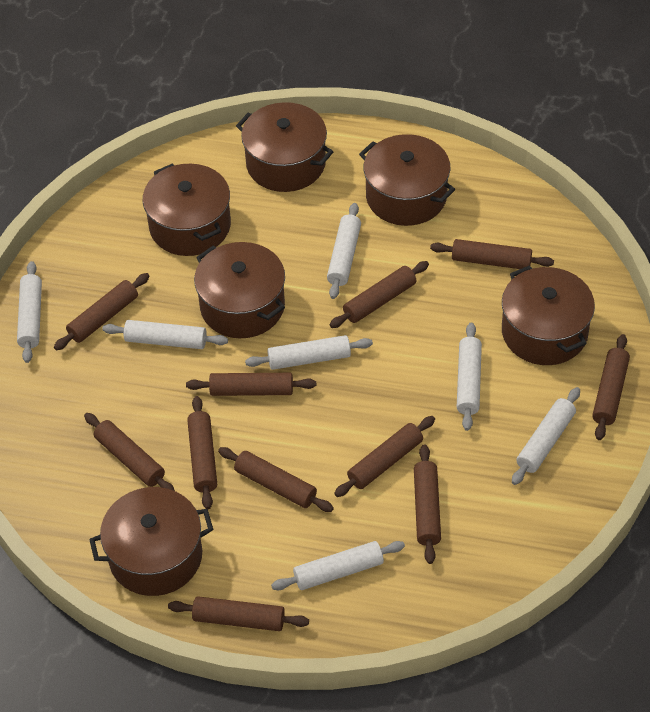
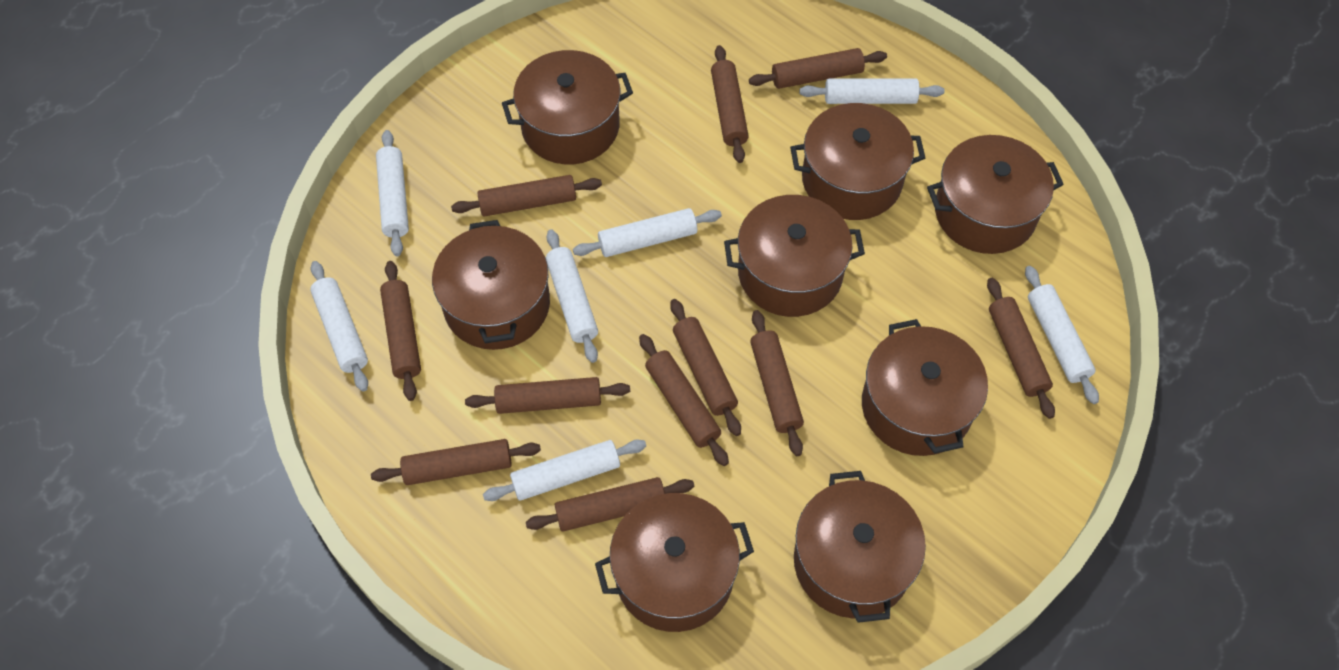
brown pot: [89,487,213,596] [143,163,231,256] [194,242,285,338] [236,102,334,192] [359,134,455,226] [502,265,595,365] = 6 -> [432,220,550,350] [502,50,633,164] [595,493,754,632] [724,195,865,317] [790,103,925,220] [794,471,926,623] [862,319,988,456] [927,135,1064,254] = 8

